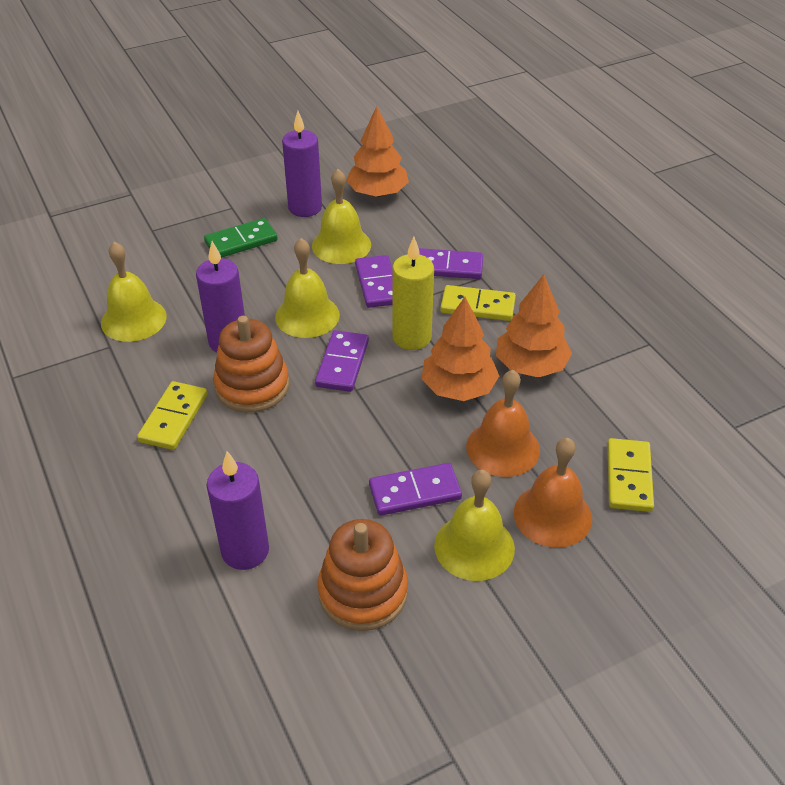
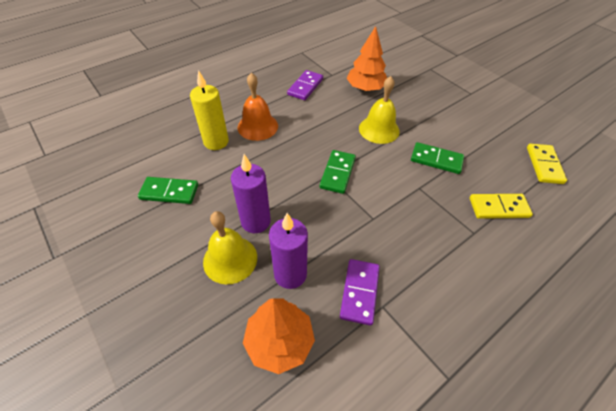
green domino: [204,218,278,258] = 1 -> [138,177,198,204] [320,150,356,194] [411,142,464,174] = 3
orange bell: [466,370,540,477] [514,438,592,548] = 2 -> [238,73,278,141] = 1
orange stacking toy: [213,316,289,413] [318,519,408,631] = 2 -> none = 0
orange tree: [346,106,409,197] [421,297,499,401] [496,274,572,377] = 3 -> [243,298,315,374] [347,26,387,91] = 2
purple candle: [196,241,245,353] [207,451,269,570] [282,111,322,217] = 3 -> [231,154,271,233] [269,213,308,289] = 2
purple domino: [315,330,369,392] [355,255,392,308] [369,463,462,516] [419,248,483,279] = 4 -> [287,70,323,100] [340,259,380,326] = 2
yellow bell: [101,241,167,342] [275,238,340,338] [312,169,371,264] [434,470,515,581] = 4 -> [203,211,257,284] [359,76,400,144] = 2
yellow domino: [137,381,207,450] [440,285,516,321] [607,438,654,512] = 3 -> [470,194,533,219] [527,144,567,184] = 2

